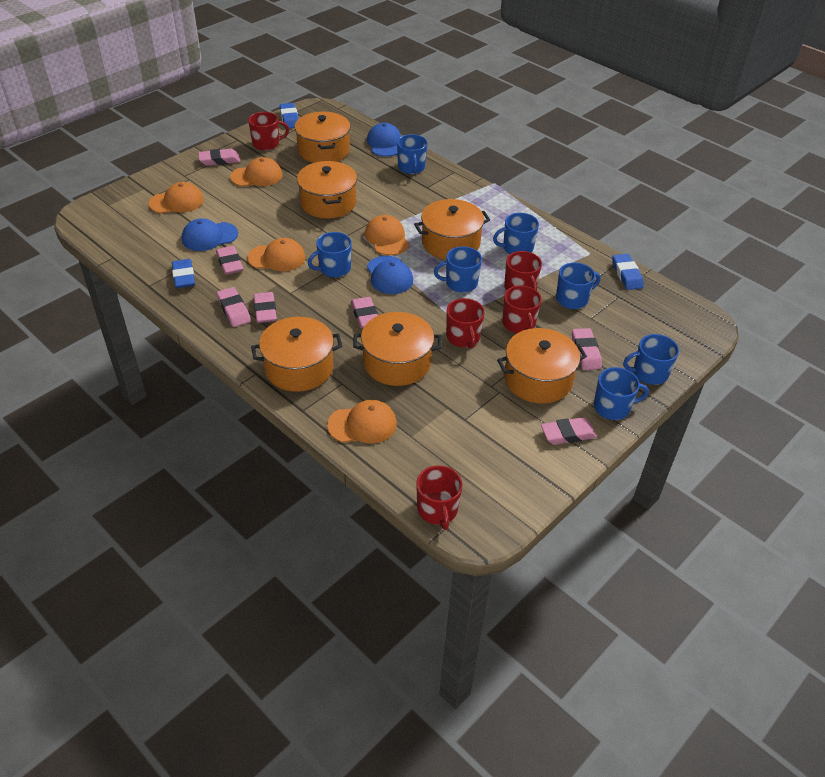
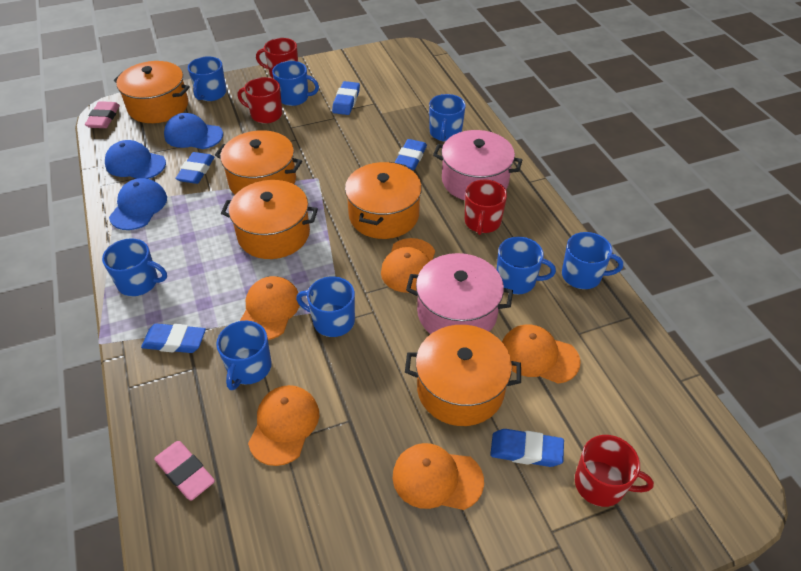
blue eraser: [172,259,195,288] [279,103,299,128] [612,254,644,290] = 3 -> [141,323,206,353] [175,152,214,184] [332,81,360,115] [395,139,427,170] [490,429,564,467] = 5
blue mug: [308,232,352,277] [397,134,427,174] [434,246,482,293] [493,213,539,254] [556,262,600,309] [594,367,649,420] [623,334,679,385] = 7 -> [102,238,167,296] [188,56,227,101] [216,321,272,390] [272,61,319,106] [296,276,355,337] [429,94,466,141] [497,237,556,294] [562,232,623,289] = 8
orange pot: [251,317,342,392] [295,112,350,163] [297,161,357,219] [353,312,442,386] [414,199,490,260] [497,328,587,404] = 6 -> [114,61,190,123] [215,130,302,195] [221,180,318,259] [345,162,422,239] [405,325,521,426] = 5
pink eraser: [198,149,240,166] [216,246,243,275] [217,287,251,327] [254,292,277,323] [351,297,378,328] [541,417,597,445] [572,328,602,370] = 7 -> [85,101,120,128] [154,441,215,501] = 2
pink pot: none = 0 -> [406,253,513,334] [433,130,522,200] = 2
red mug: [248,112,289,151] [416,465,463,530] [446,298,485,349] [502,285,542,333] [504,251,542,291] = 5 -> [238,77,282,124] [256,38,298,79] [465,179,507,235] [575,435,654,507] = 4

